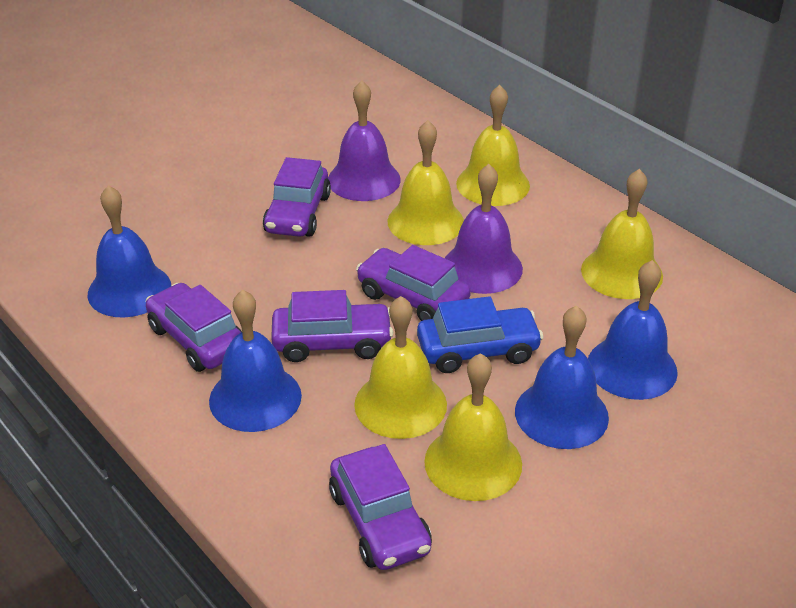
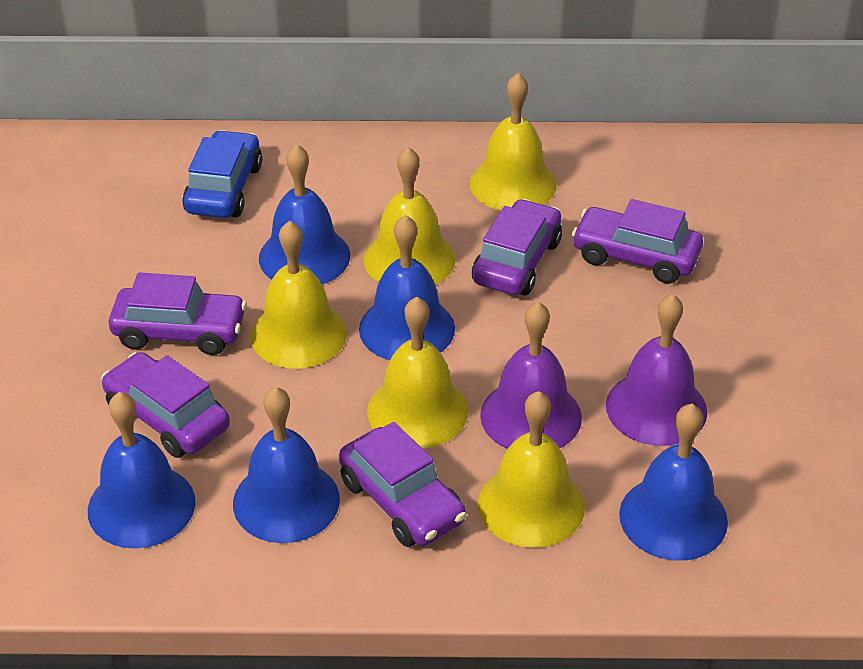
blue bell: [87,185,171,317] [209,290,302,432] [515,305,609,449] [588,260,678,400] = 4 -> [88,392,195,549] [233,387,340,543] [259,144,350,284] [359,215,455,360] [619,404,728,561] = 5

